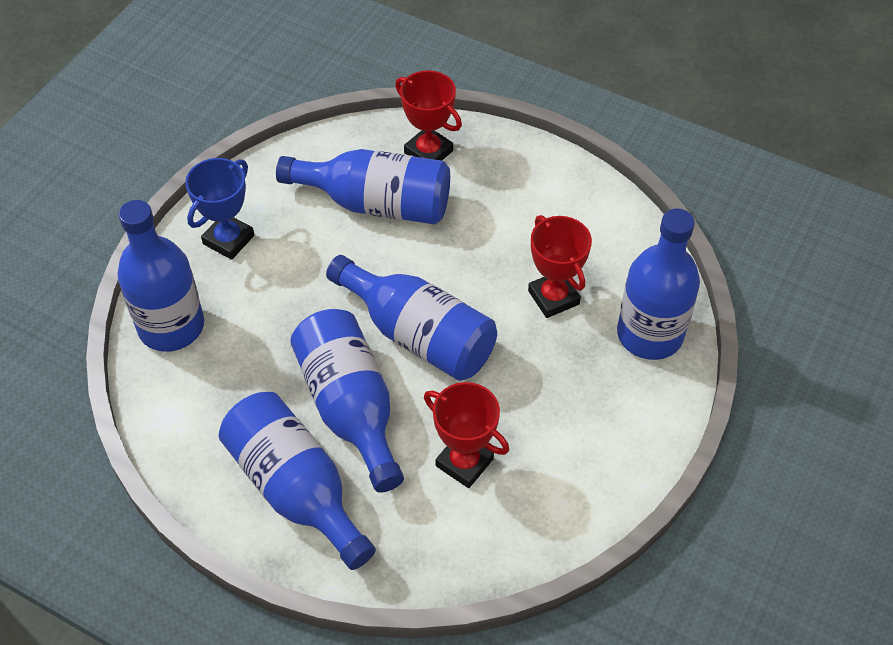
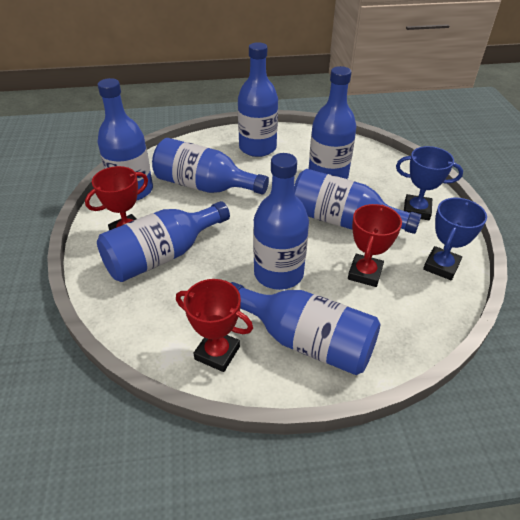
blue bottle: [117,200,204,352] [219,392,376,570] [276,149,450,224] [290,309,404,493] [326,255,497,381] [617,208,700,360] = 6 -> [97,78,153,201] [97,201,230,282] [152,138,269,195] [231,282,380,375] [238,42,278,157] [253,153,309,290] [294,169,421,234] [309,66,357,179] = 8
blue trophy: [185,158,254,260] = 1 -> [396,146,463,220] [423,198,487,280] = 2

